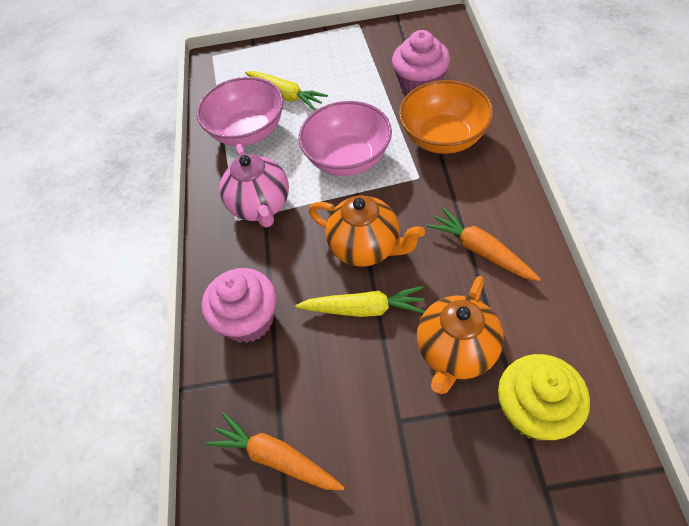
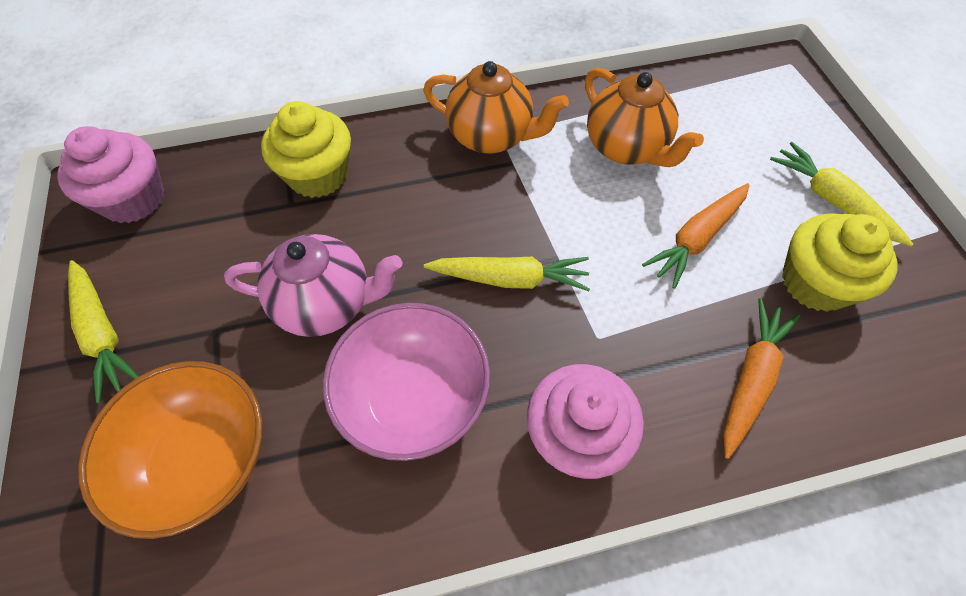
pink bowl: [196,77,283,146] [299,101,392,176] = 2 -> [323,303,490,461] = 1
yellow carrot: [245,71,328,111] [295,286,425,317] = 2 -> [68,260,139,403] [424,257,590,291] [770,142,913,246] = 3
yellow cupcake: [498,354,590,440] = 1 -> [261,101,351,198] [782,213,898,312] = 2

